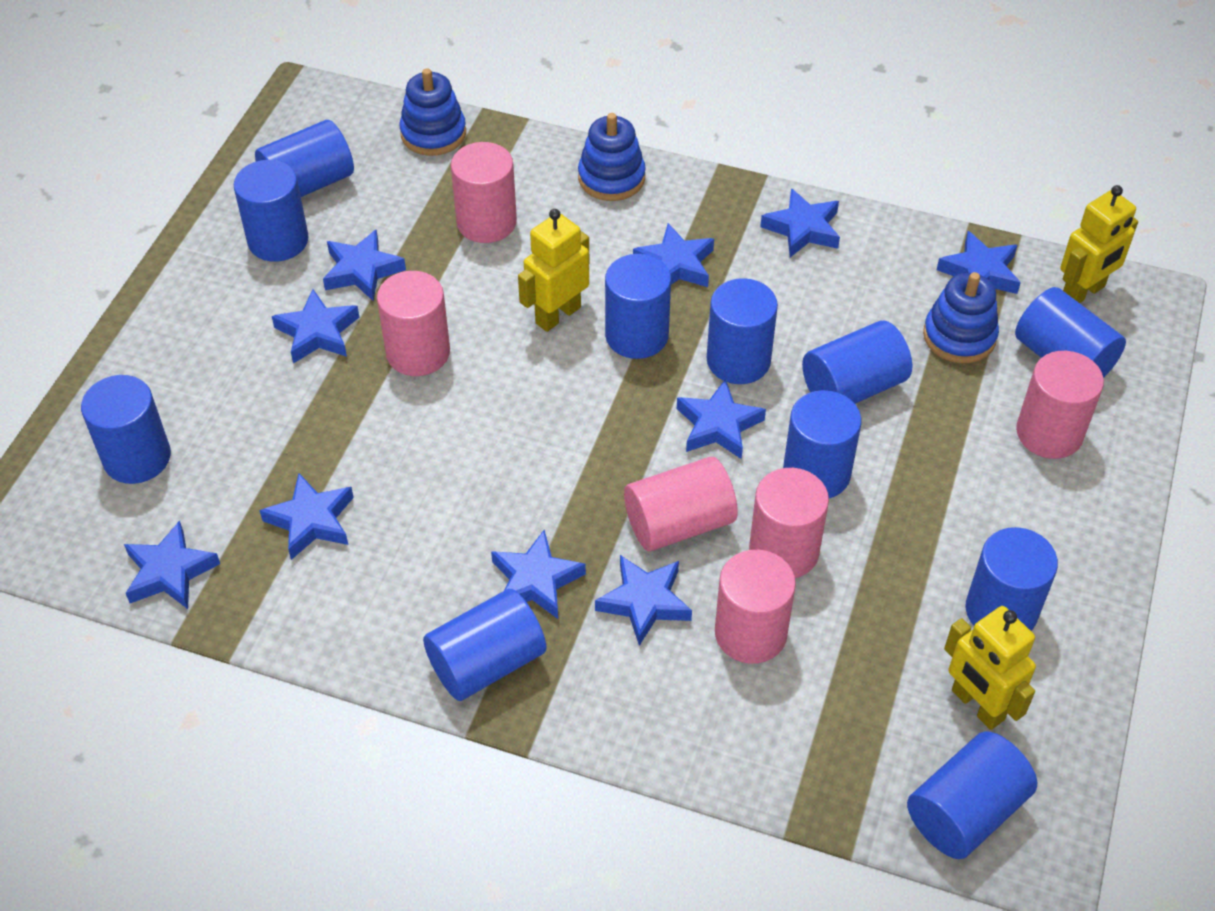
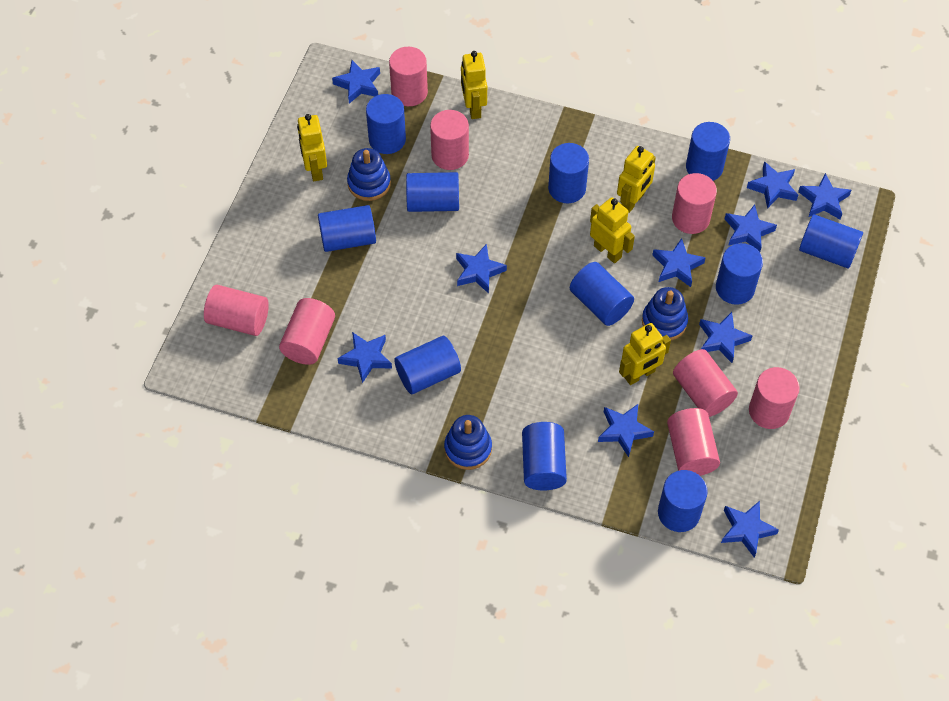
pink cylinder: [377,271,450,376] [451,142,517,243] [624,457,738,551] [715,550,796,664] [749,468,829,578] [1016,351,1104,459] = 6 -> [204,285,269,336] [279,298,335,365] [389,47,428,106] [430,110,469,170] [667,408,720,476] [672,173,717,234] [673,349,738,417] [749,367,800,429] = 8
yellow robot: [518,209,589,332] [944,606,1036,730] [1060,185,1138,303] = 3 -> [297,114,327,181] [461,51,487,119] [590,197,635,263] [617,146,656,213] [619,323,671,385] = 5

